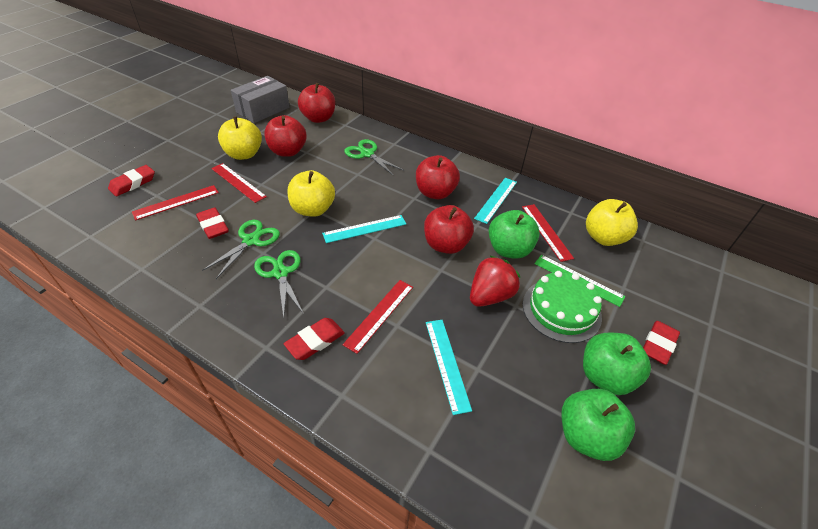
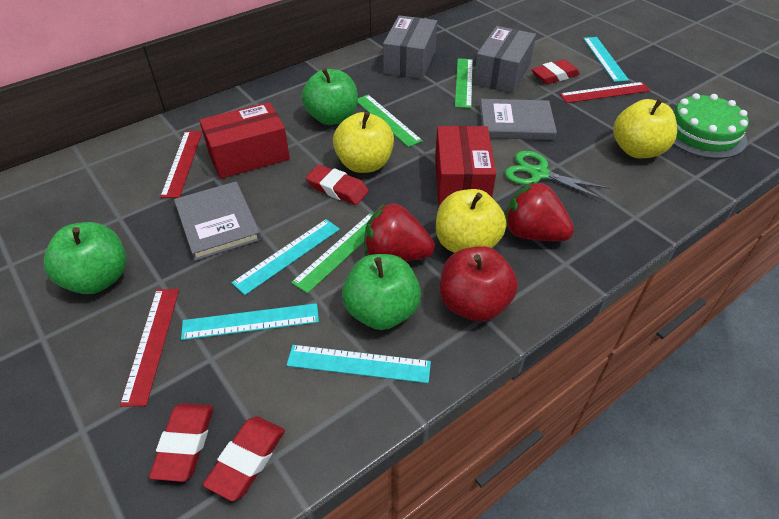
green ruler: [534,255,626,307] = 1 -> [291,213,373,293] [358,95,423,147] [455,58,473,108] = 3
green scissors: [202,220,280,279] [254,250,304,318] [344,139,403,176] = 3 -> [505,151,610,201] = 1
grey book: none = 0 -> [174,182,261,261] [480,99,557,140] = 2
grey box: [231,76,290,123] = 1 -> [383,15,437,79] [474,26,536,93] = 2
red apple: [265,115,307,157] [298,83,335,123] [416,155,460,199] [424,205,474,254] = 4 -> [440,246,518,322] = 1
red box: none = 0 -> [199,102,290,179] [435,126,496,206] = 2
red ruler: [132,185,219,220] [211,163,267,203] [343,280,413,354] [522,204,574,262] = 4 -> [120,289,179,407] [160,131,202,198] [560,82,650,103] = 3
red strawberry: [470,256,520,307] = 1 -> [364,203,435,262] [505,181,574,241] = 2
turquoise ruler: [322,215,406,243] [426,320,472,415] [474,178,517,224] = 3 -> [181,303,319,340] [231,219,340,295] [286,345,431,383] [583,37,629,82] = 4

